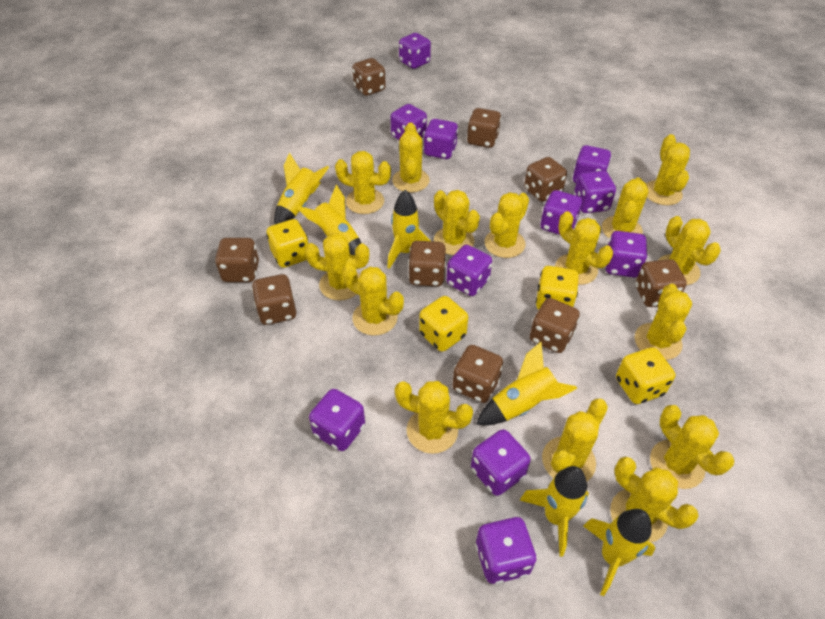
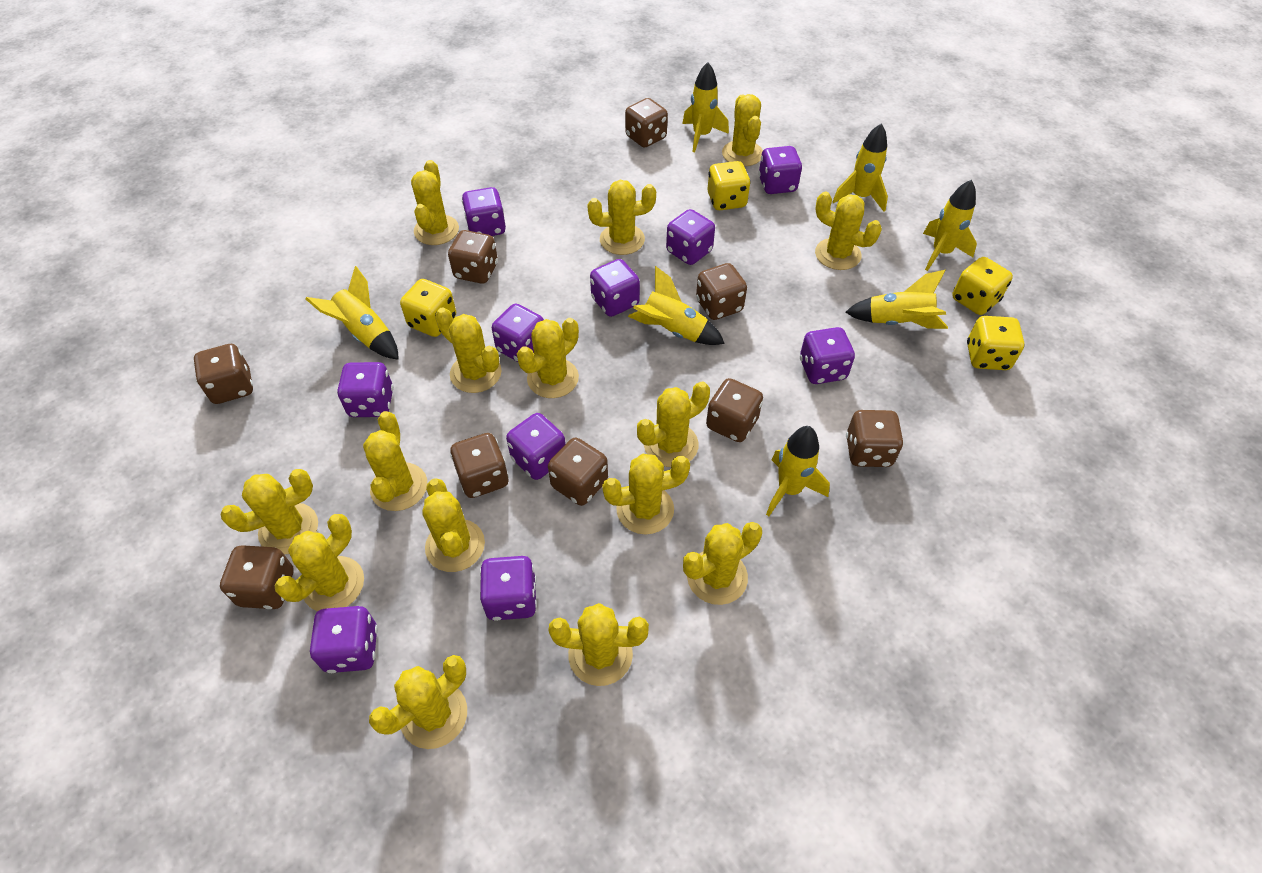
purple dice: [309,389,365,451] [390,104,427,140] [399,33,431,69] [423,119,458,159] [446,245,492,296] [471,429,531,496] [475,517,537,584] [540,190,582,235] [572,145,611,183] [574,171,616,213] [605,231,648,278] = 11 -> [310,606,378,673] [337,362,394,417] [462,187,506,236] [480,556,537,621] [492,304,544,362] [506,413,566,480] [590,259,640,317] [666,209,715,265] [758,146,802,194] [800,327,855,384] = 10
yellow rocket: [274,152,329,225] [296,184,362,255] [387,190,430,269] [476,342,577,425] [520,466,589,556] [583,509,655,596] = 6 -> [306,266,399,360] [628,266,725,345] [682,62,729,153] [766,426,830,516] [832,123,888,212] [845,270,948,329] [923,180,977,271] = 7

